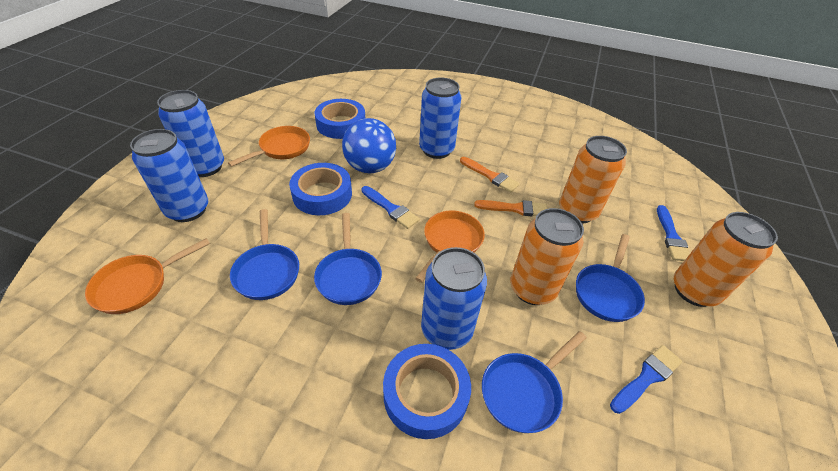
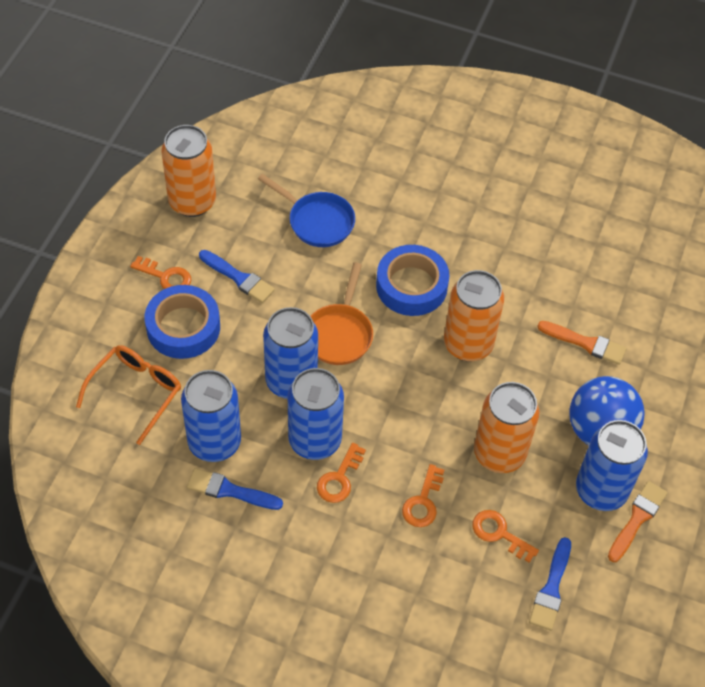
blue pan: [230,209,299,300] [314,213,382,305] [482,331,587,433] [576,234,645,322] = 4 -> [258,174,355,247] = 1
blue tape: [289,163,352,215] [314,99,365,139] [383,344,471,439] = 3 -> [145,285,220,359] [376,245,449,316] = 2
orange glasses: none = 0 -> [76,345,181,445] = 1
orange key: none = 0 -> [130,256,191,289] [317,443,366,503] [402,464,444,527] [473,510,539,563] = 4
orange pan: [85,238,210,314] [228,126,310,167] [415,210,485,283] = 3 -> [310,262,373,365] = 1

